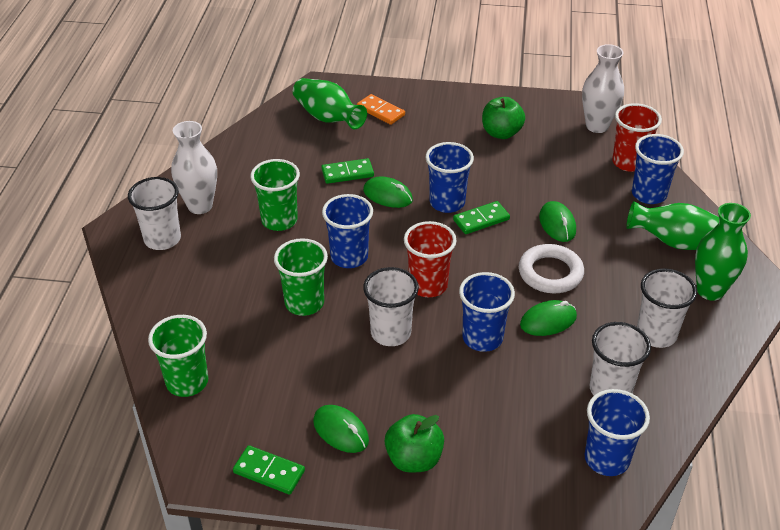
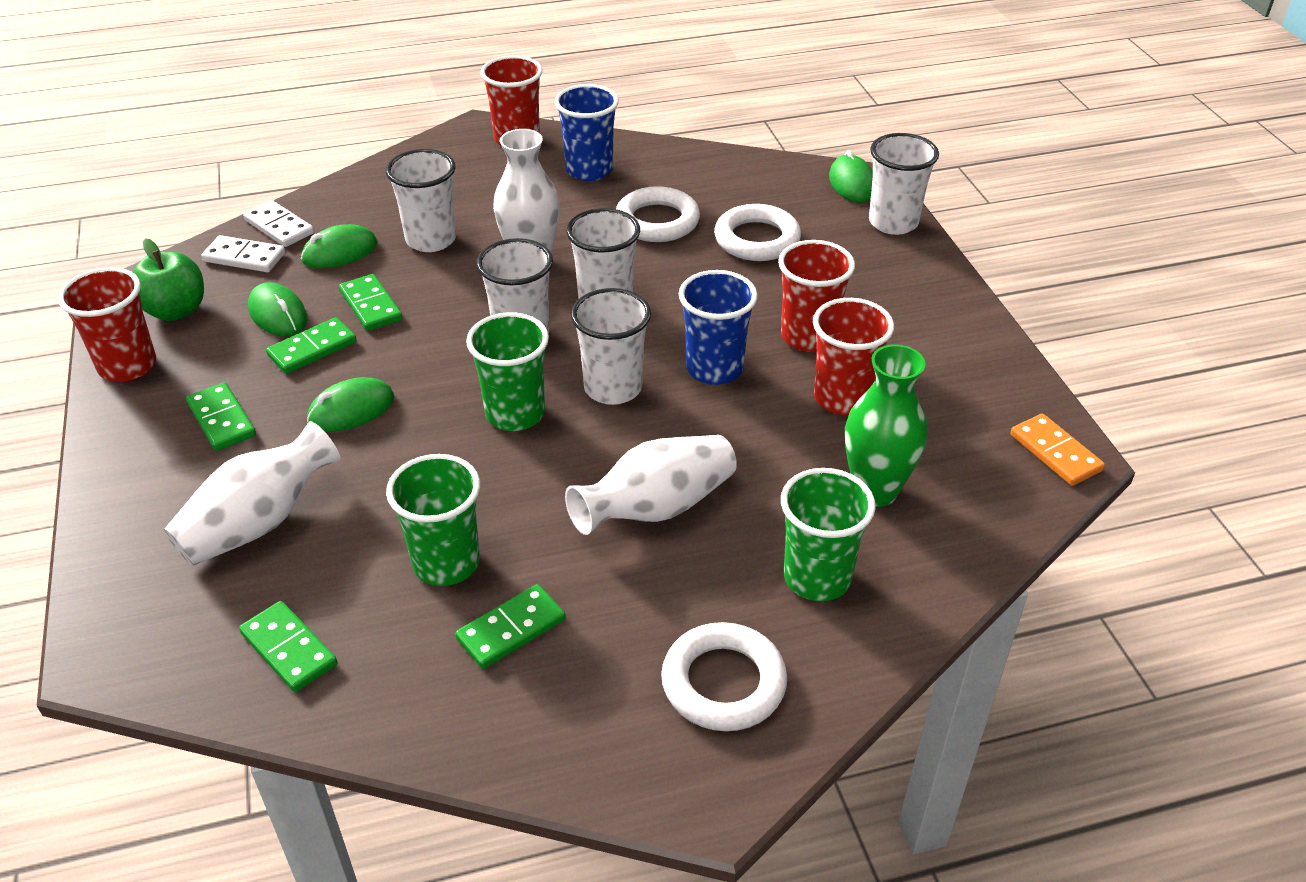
blue cup: [322,194,373,268] [425,142,474,213] [459,272,515,352] [585,389,650,476] [632,134,684,204] = 5 -> [555,84,619,181] [679,270,758,385] = 2
green apple: [384,414,444,473] [482,97,525,139] = 2 -> [133,238,204,321] = 1
green domino: [233,445,305,495] [321,158,374,184] [453,201,510,234] = 3 -> [186,382,256,451] [239,601,337,692] [266,317,357,374] [339,274,402,331] [455,584,566,669] = 5
green vase: [293,78,367,129] [626,201,719,250] [695,203,751,301] = 3 -> [845,344,928,507] = 1
red cup: [404,221,457,297] [612,103,662,172] = 2 -> [58,267,156,382] [480,55,542,145] [778,240,855,352] [813,298,894,415] = 4
white cup: [128,177,181,250] [363,267,419,346] [590,322,651,395] [637,269,697,348] = 4 -> [386,149,456,252] [477,238,553,335] [567,208,640,299] [571,288,651,405] [869,133,939,235] = 5
white domino: none = 0 -> [201,235,285,272] [243,200,314,247] = 2
white ring: [519,244,584,294] = 1 -> [616,186,700,242] [661,622,787,731] [714,204,801,261] = 3
white vase: [171,121,217,214] [582,44,624,133] = 2 -> [164,421,341,566] [493,129,560,252] [565,435,737,535] = 3

